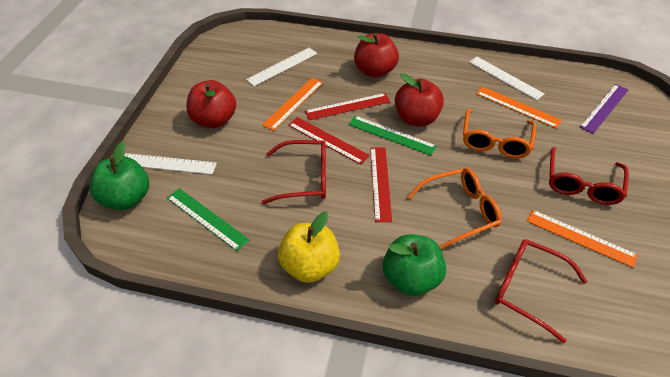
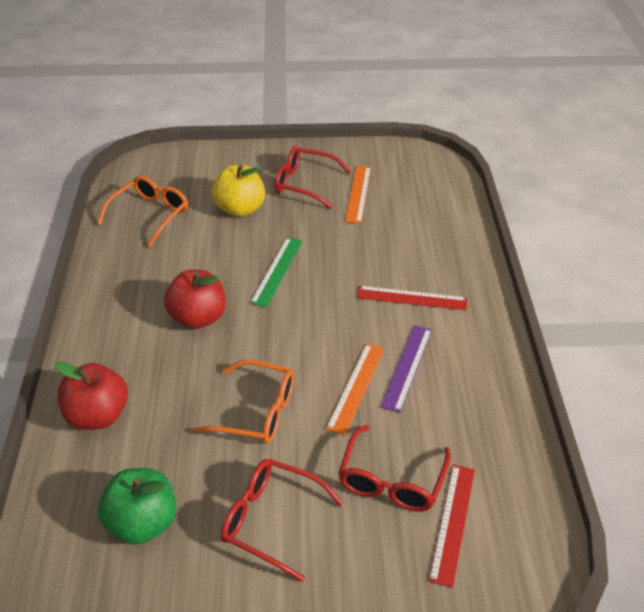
green apple: [90,142,149,210] [383,234,446,296] = 2 -> [98,468,177,545] = 1
green ruler: [167,188,249,251] [349,116,437,156] = 2 -> [250,237,302,307] = 1
orange ruler: [262,78,323,131] [476,86,562,129] [527,210,638,268] = 3 -> [326,344,385,435] [345,166,371,224] = 2
red apple: [186,80,236,128] [354,33,399,78] [395,73,444,126] = 3 -> [55,361,128,430] [164,270,226,329] = 2
red ruler: [288,117,370,165] [305,93,390,120] [370,147,392,222] = 3 -> [357,286,467,310] [429,465,475,588] = 2
white ruler: [124,153,217,175] [246,47,317,86] [469,57,544,100] = 3 -> none = 0

